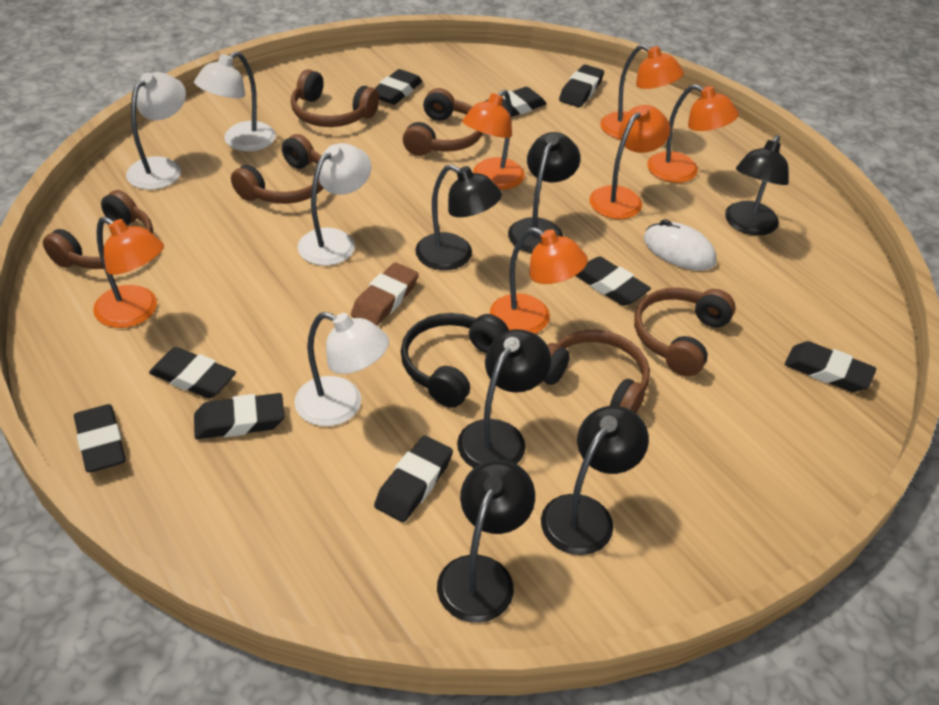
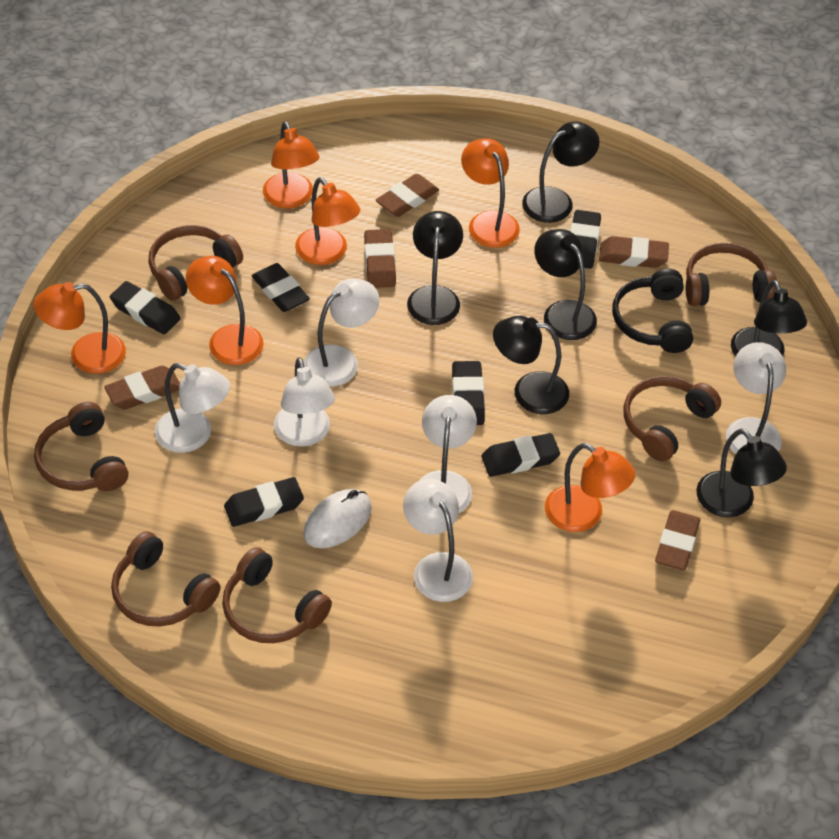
black eraser: [74,404,126,472] [149,347,236,399] [194,393,285,439] [374,436,453,522] [375,69,422,105] [486,87,547,117] [559,64,604,107] [575,257,651,306] [785,341,876,392] = 9 -> [110,281,181,334] [224,477,304,527] [252,263,310,312] [452,361,485,425] [482,433,560,477] [570,210,601,269] = 6
brown eraser: [351,262,419,326] = 1 -> [104,366,180,410] [364,229,396,288] [375,174,439,217] [599,236,669,268] [655,510,700,570] = 5
white lamp: [126,72,186,190] [194,51,276,151] [294,312,389,426] [297,143,372,266] = 4 -> [155,363,230,453] [274,357,335,447] [304,279,379,386] [403,479,473,602] [419,395,477,513] [726,342,786,454] = 6

